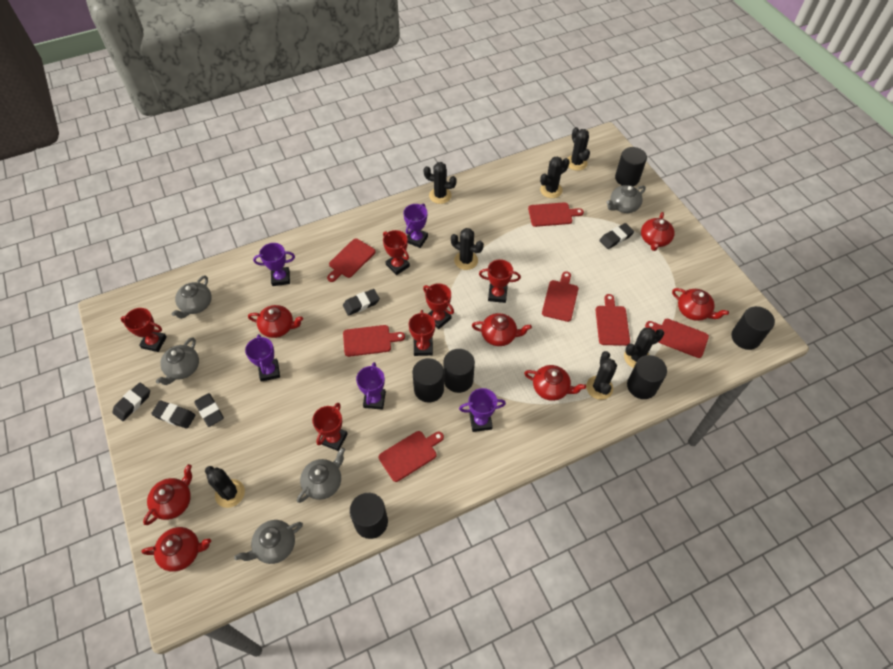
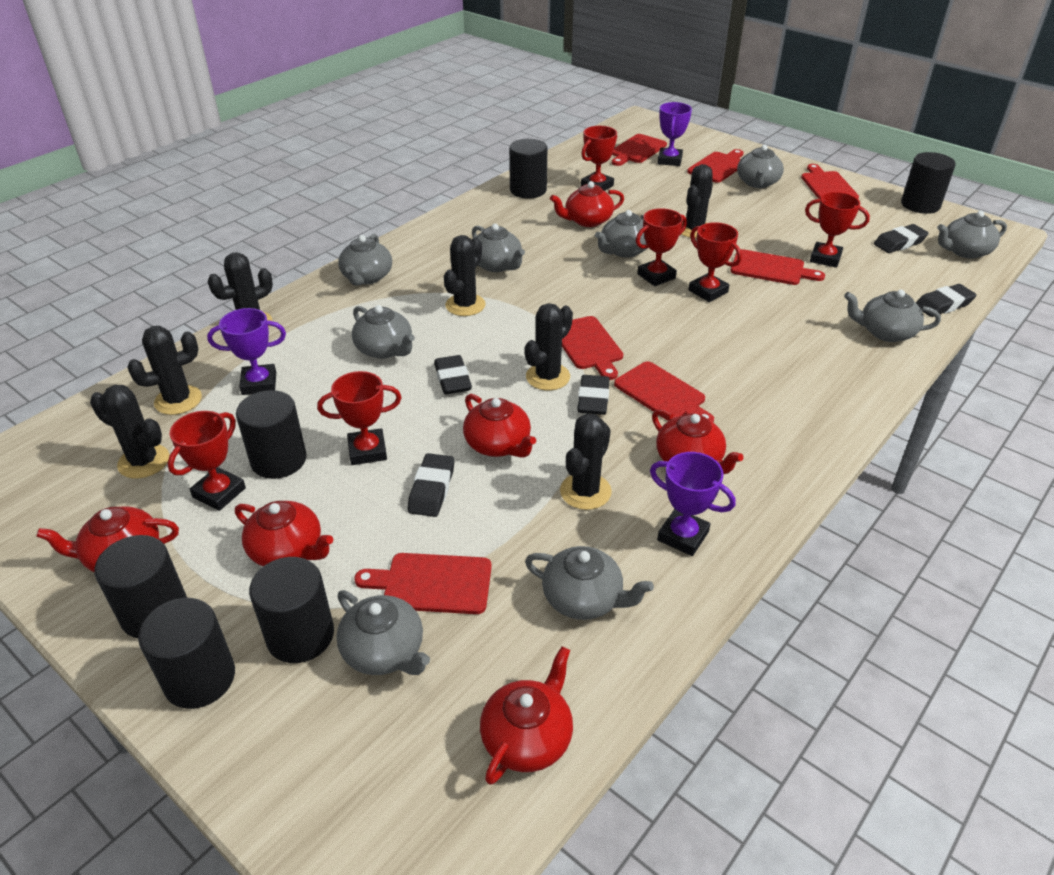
grey teapot: [156,337,199,385] [172,275,212,319] [234,520,303,564] [297,448,345,503] [606,185,646,213] = 5 -> [337,590,430,675] [338,234,392,285] [352,305,415,359] [472,224,525,272] [525,546,654,620] [595,210,647,258] [737,145,784,188] [844,290,941,342] [937,211,1007,259] = 9
purple trophy: [245,334,280,382] [253,243,295,286] [356,362,386,410] [403,204,428,248] [459,388,506,432] = 5 -> [207,308,286,395] [650,452,736,556] [657,102,692,166] = 3
red teapot: [142,527,211,572] [143,464,192,525] [248,305,303,338] [472,313,532,346] [524,365,586,401] [641,212,675,251] [672,288,729,321] = 7 -> [36,506,179,572] [235,501,333,566] [463,394,536,458] [480,646,573,785] [550,181,624,227] [652,409,743,474] = 6

